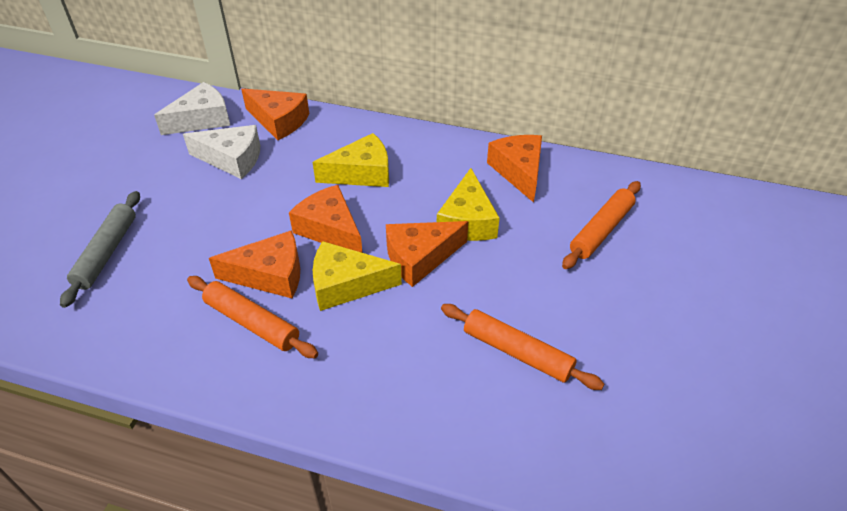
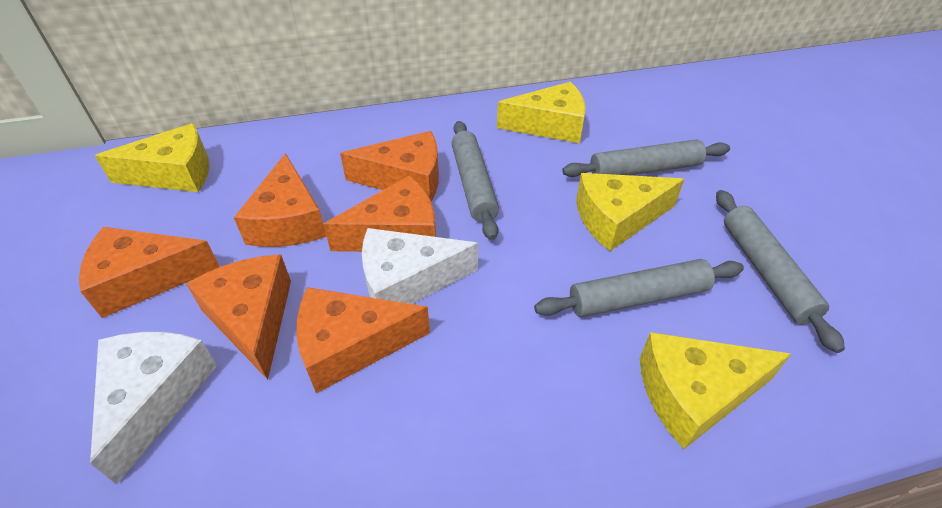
grey rolling pin: [60,191,140,308] = 1 -> [451,121,499,240] [534,259,744,317] [562,139,730,177] [716,190,845,353] = 4
orange cheese: [209,230,300,298] [241,88,309,140] [289,185,362,253] [386,221,468,287] [487,135,542,203] = 5 -> [79,227,220,318] [186,254,291,380] [234,153,327,247] [296,287,430,393] [323,175,436,252] [340,131,439,201] = 6
orange rolling pin: [187,276,318,358] [441,304,604,390] [562,181,641,269] = 3 -> none = 0
yellow cheese: [313,133,389,187] [313,241,402,311] [437,168,500,241] = 3 -> [95,123,209,192] [497,82,586,143] [576,173,684,251] [640,332,791,449] = 4

